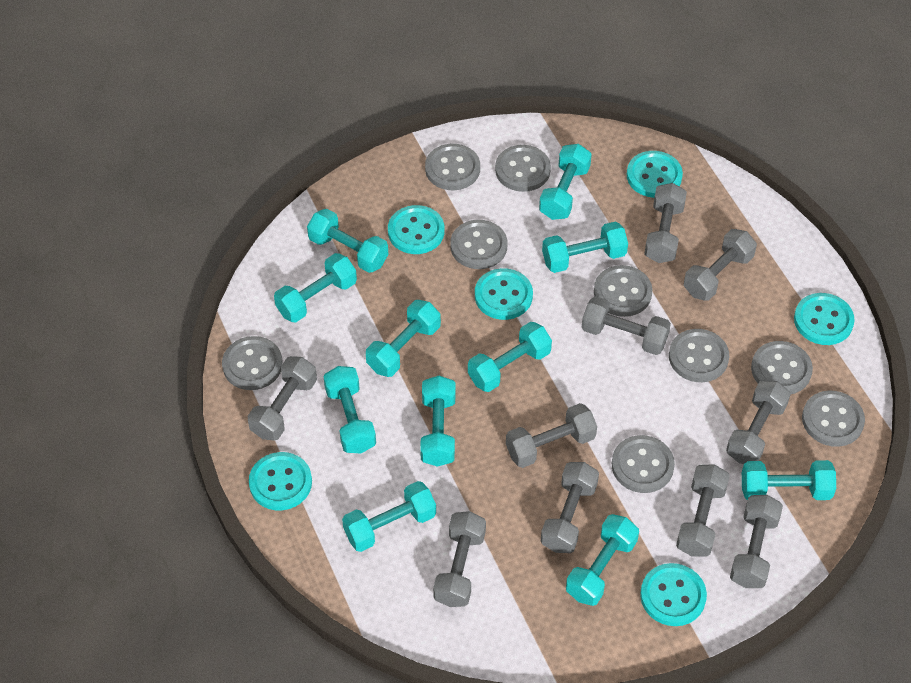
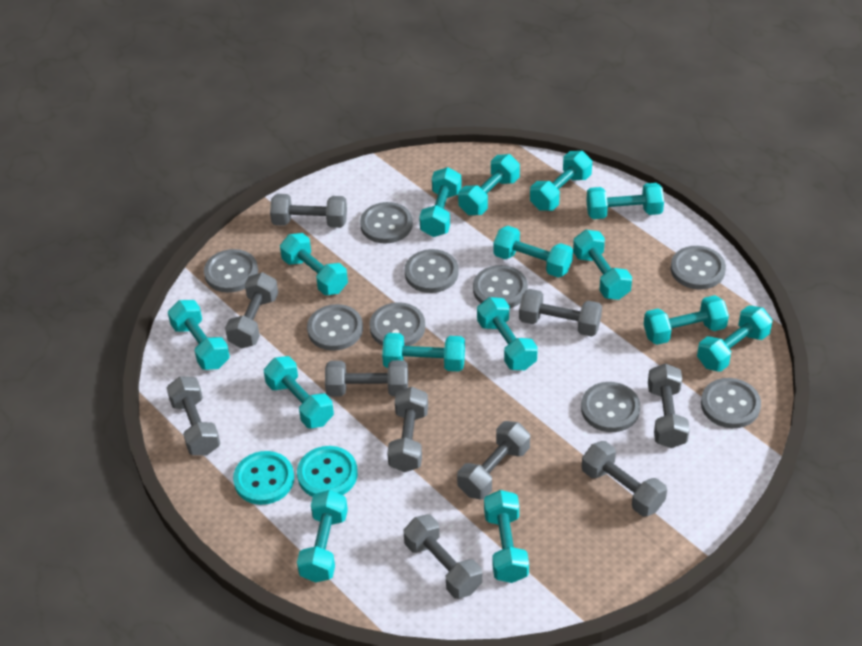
turquoise button: [249,452,312,510] [388,205,444,254] [475,268,533,320] [627,151,683,198] [640,563,707,626] [794,293,855,345] = 6 -> [233,451,294,505] [297,446,358,497] = 2
turquoise dumbbell: [274,253,357,323] [307,209,388,273] [323,366,376,453] [342,481,436,552] [366,300,441,377] [420,376,455,467] [468,322,552,392] [539,144,592,220] [542,222,628,273] [566,514,639,606] [742,460,836,500] = 11 -> [168,300,230,370] [264,356,334,428] [280,233,348,295] [297,490,348,582] [382,333,465,372] [419,167,462,237] [458,154,520,215] [477,297,538,370] [484,490,529,583] [493,226,573,278] [530,151,592,211] [573,230,632,300] [586,183,664,219] [644,295,729,345] [697,305,773,372] = 15

